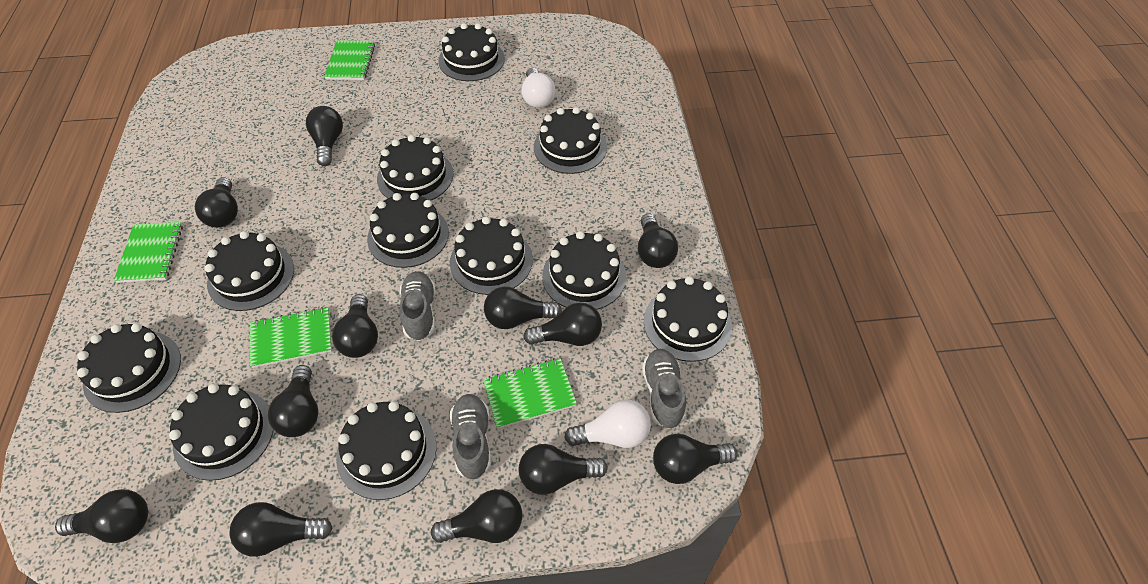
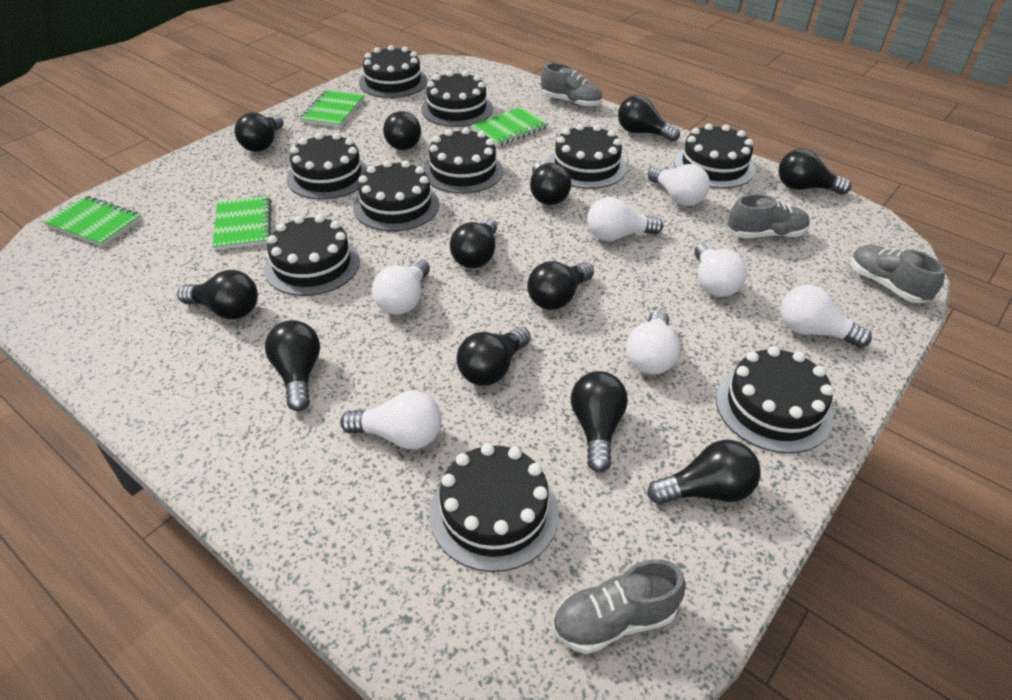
black cake: [77,323,181,413] [169,384,274,481] [205,231,294,311] [336,401,436,500] [367,193,449,268] [377,135,453,201] [438,23,505,81] [450,216,533,295] [534,107,607,174] [542,231,626,310] [644,276,732,362] = 11 -> [264,215,360,296] [286,133,368,200] [353,160,439,232] [359,45,427,98] [421,71,493,127] [423,127,503,194] [430,443,559,572] [547,124,627,189] [674,124,755,188] [716,346,834,453] = 10
grey shoe: [400,271,435,341] [450,394,491,479] [642,349,686,429] = 3 -> [541,63,602,107] [552,560,686,654] [728,194,810,238] [851,245,945,303] = 4
white light bulb: [522,68,556,108] [564,400,651,448] = 2 -> [340,391,442,449] [372,259,430,315] [587,197,663,241] [626,310,680,374] [648,164,710,206] [695,242,747,297] [780,285,872,348] = 7

